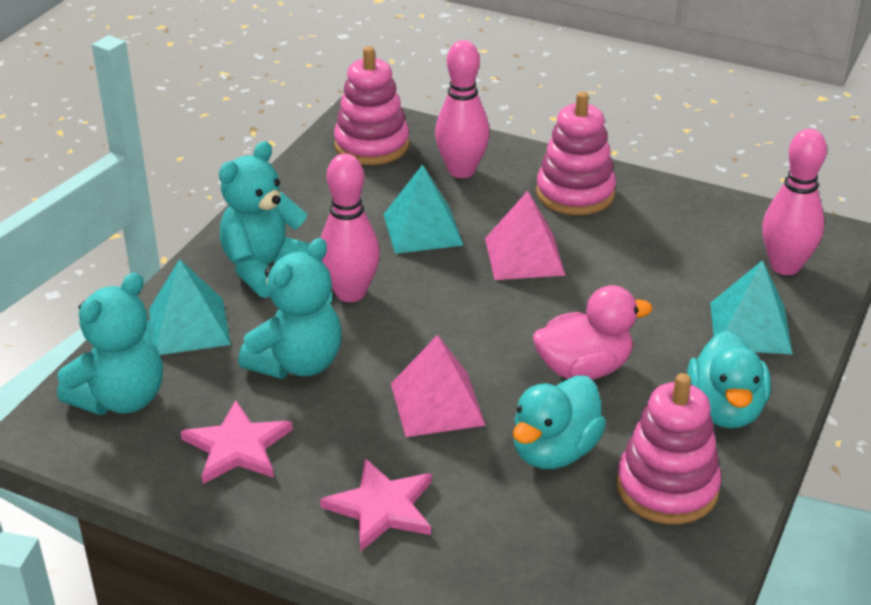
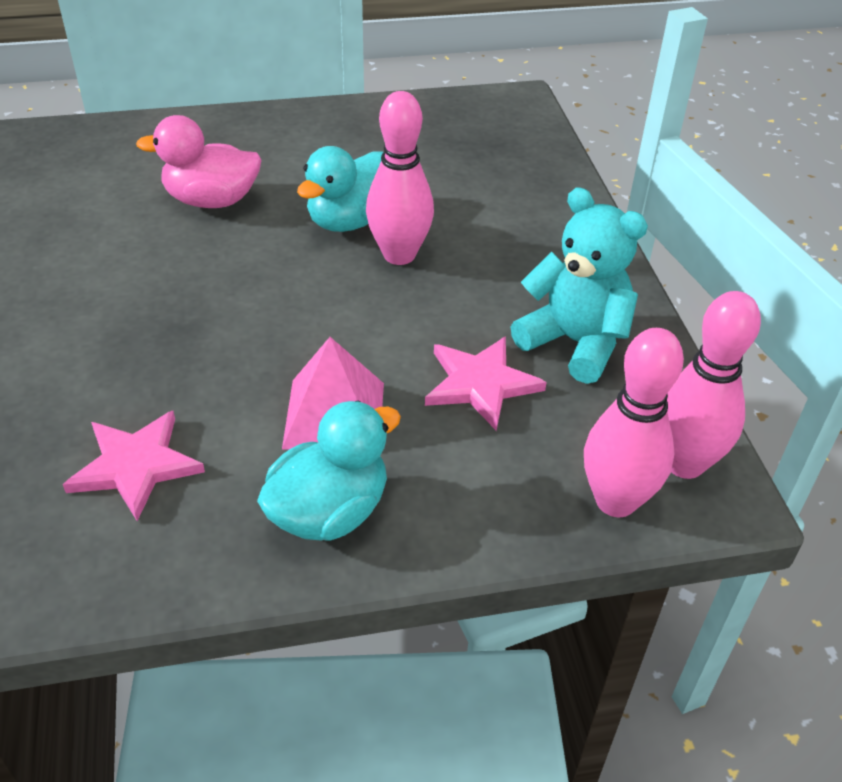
pink pyramid: [391,335,486,437] [485,191,566,280] = 2 -> [282,337,384,450] = 1
pink stacking toy: [334,46,409,165] [536,92,616,215] [617,373,721,524] = 3 -> none = 0
turquoise pyramid: [149,259,231,355] [383,164,464,254] [710,260,793,354] = 3 -> none = 0
turquoise teddy bear: [57,273,163,415] [219,141,310,298] [238,238,342,379] = 3 -> [511,187,648,384] = 1

